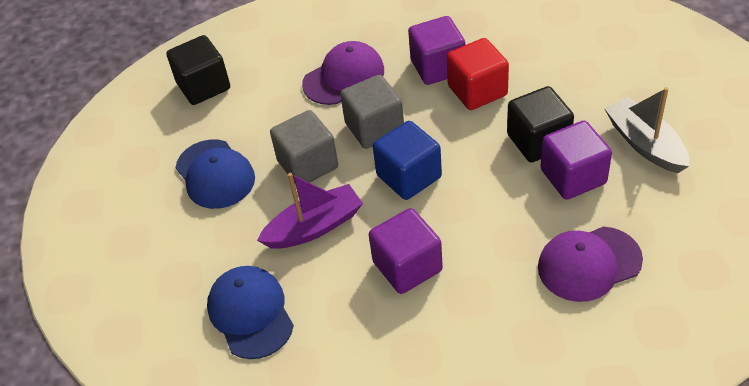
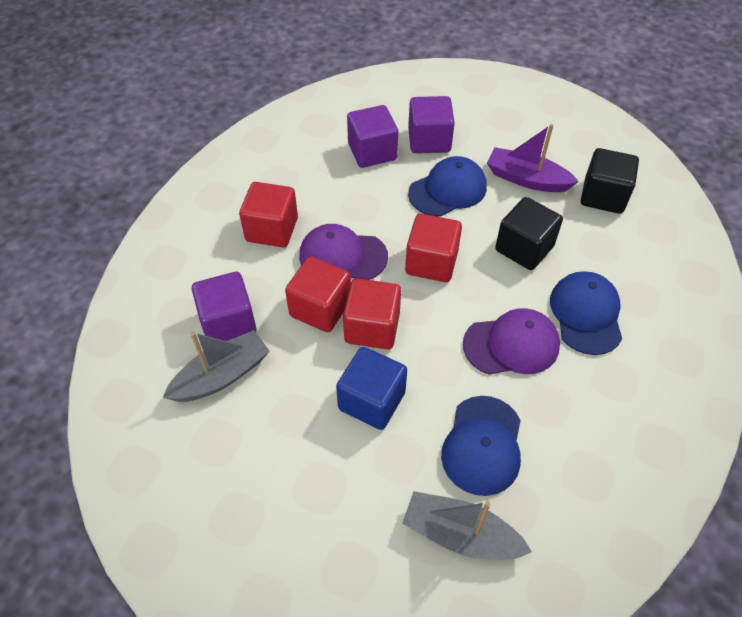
blue cap: [175,139,255,209] [207,266,294,359] = 2 -> [408,156,487,217] [441,396,521,496] [550,271,622,355] = 3
grey boat: [604,87,689,173] = 1 -> [163,330,270,402] [402,491,532,560] = 2
grey cube: [270,110,338,185] [340,75,404,149] = 2 -> none = 0
red cube: [447,38,509,110] = 1 -> [239,182,298,247] [285,256,351,332] [343,278,401,350] [405,214,462,282] = 4

